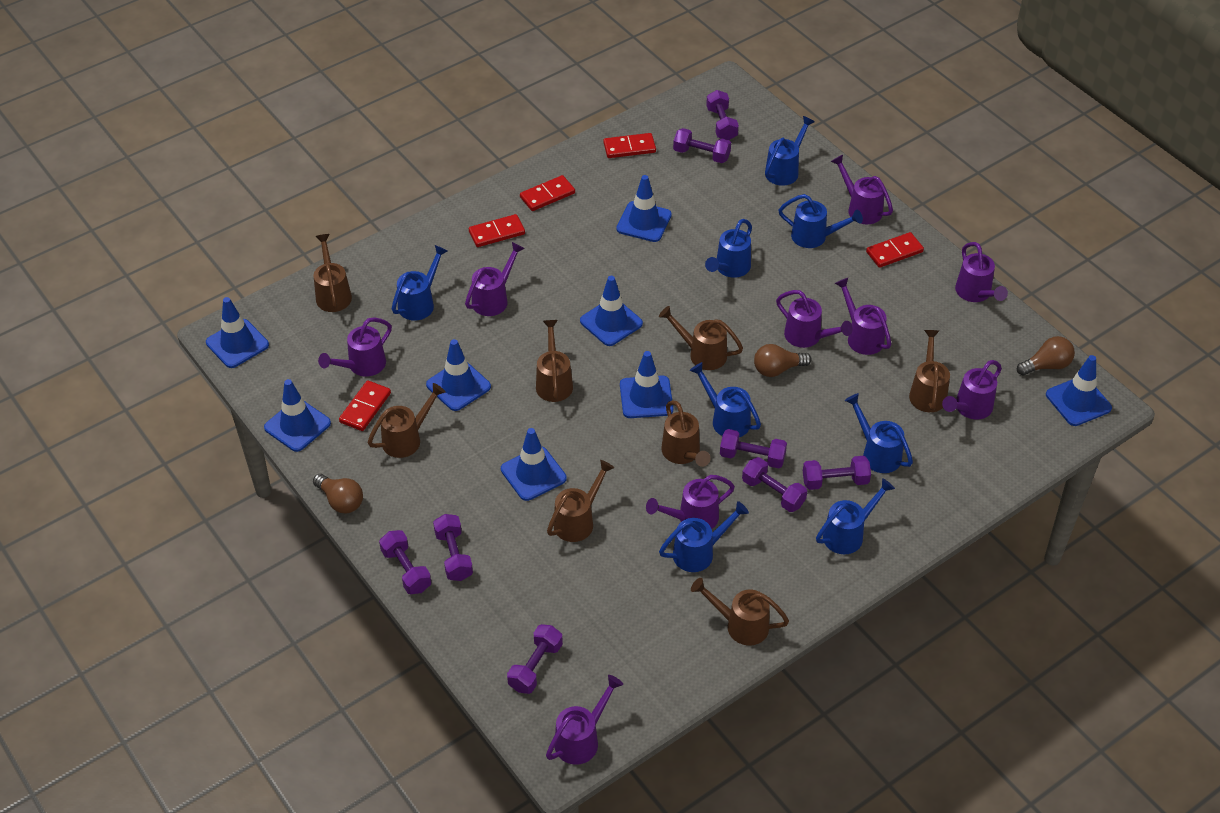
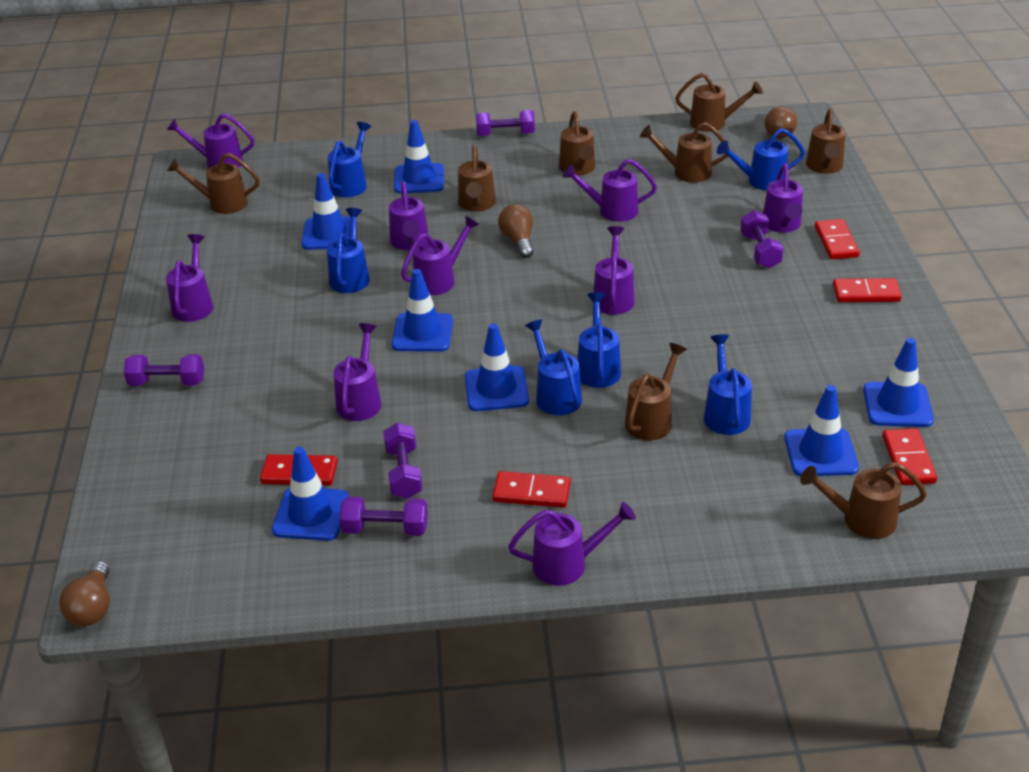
blue traffic cone: [206,297,269,368] [264,379,331,452] [426,339,491,411] [501,428,567,501] [580,276,643,346] [616,175,672,242] [620,351,673,418] [1046,355,1112,426] = 8 -> [272,447,349,541] [301,173,357,250] [391,269,453,352] [394,120,444,193] [465,323,529,411] [784,385,859,476] [863,338,934,427] = 7
blue watering can: [392,245,447,321] [659,501,749,572] [690,362,761,437] [705,219,752,278] [765,116,815,186] [778,194,863,248] [816,478,895,554] [845,393,913,473] = 8 -> [327,208,370,293] [328,122,371,197] [525,319,582,415] [577,292,621,388] [704,334,752,435] [717,128,805,191] = 6
purple dumbbell: [379,530,431,594] [433,514,473,581] [507,624,563,694] [673,128,731,163] [706,90,739,140] [720,429,787,468] [742,457,807,512] [803,456,871,490] = 8 -> [124,354,204,386] [339,496,428,536] [383,423,423,499] [476,110,535,136] [740,210,784,268] = 5

